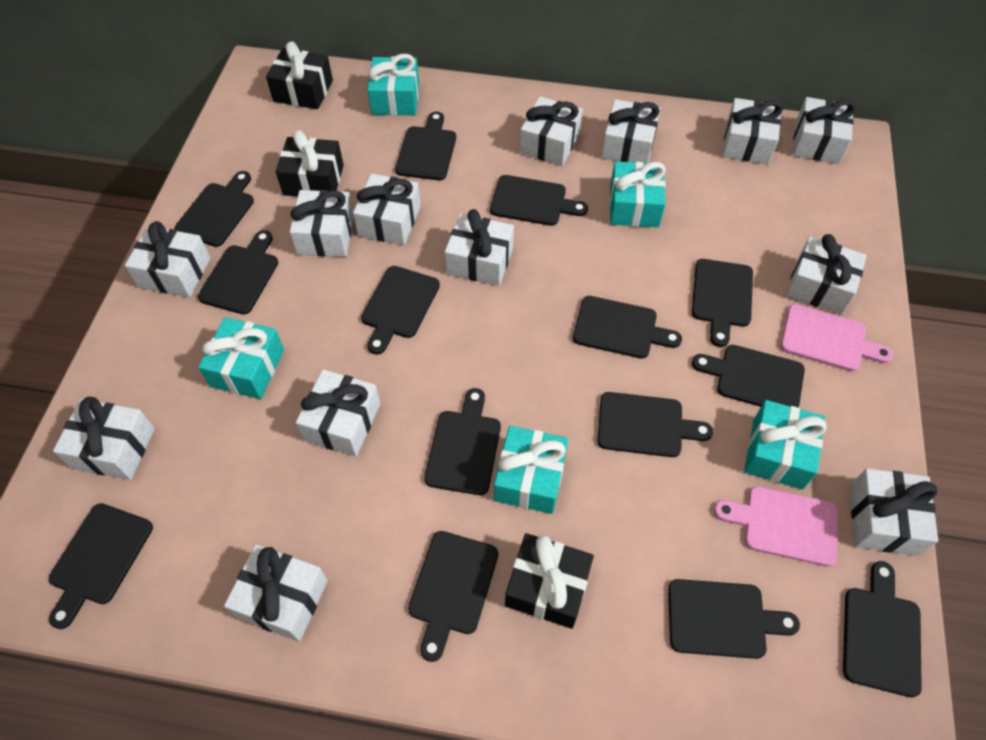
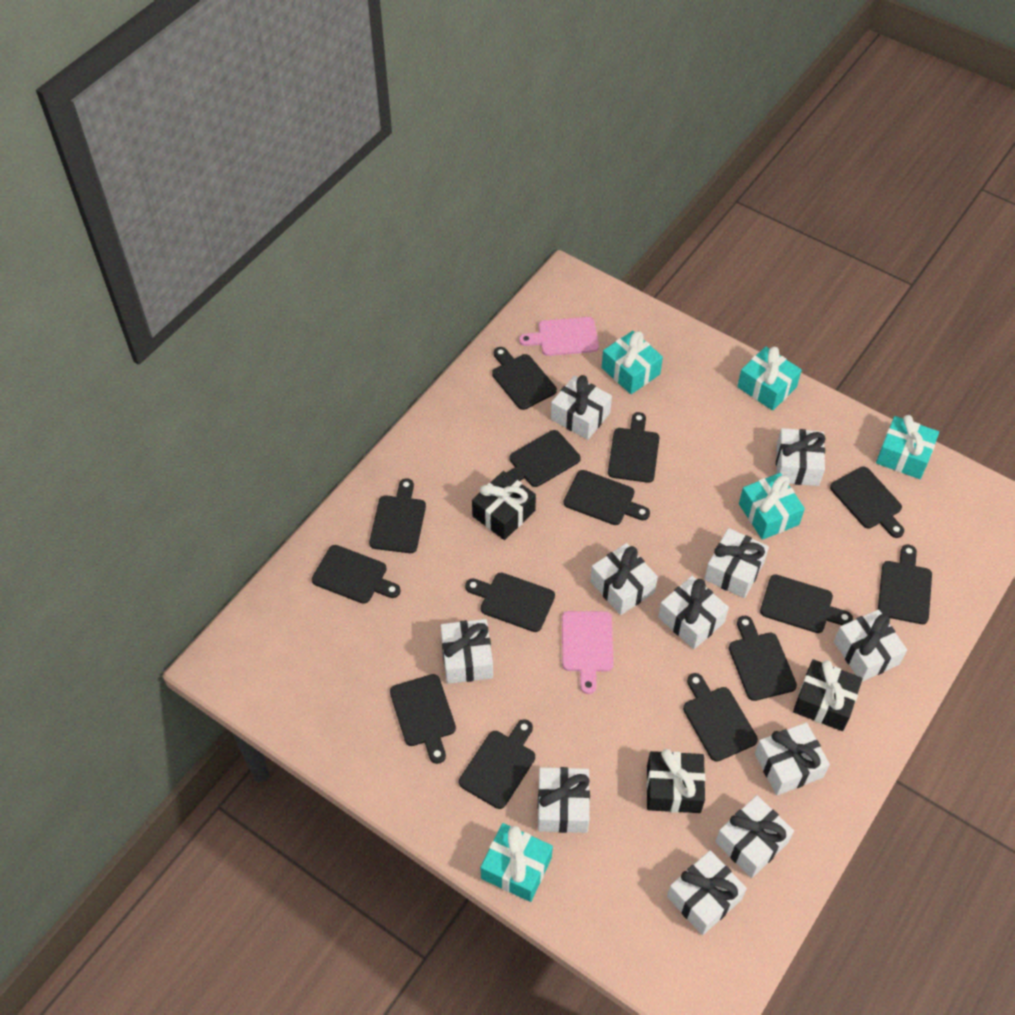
white gift: [53,397,155,480] [125,221,211,297] [224,545,328,641] [290,190,354,257] [296,369,380,457] [353,173,421,245] [445,209,514,286] [520,96,583,166] [601,99,660,163] [722,98,783,164] [786,234,867,315] [793,97,856,164] [850,468,938,556] = 13 -> [440,619,493,684] [538,767,590,833] [551,375,612,440] [590,543,658,615] [658,576,729,649] [667,850,747,935] [704,528,769,598] [715,795,794,878] [755,723,830,795] [776,428,826,486] [834,610,907,682] = 11

